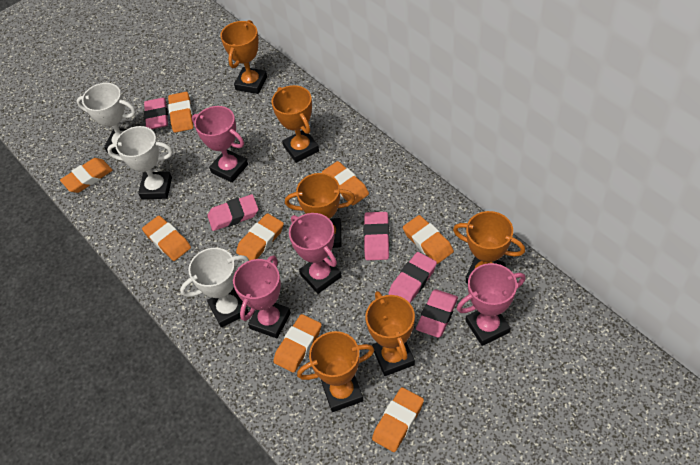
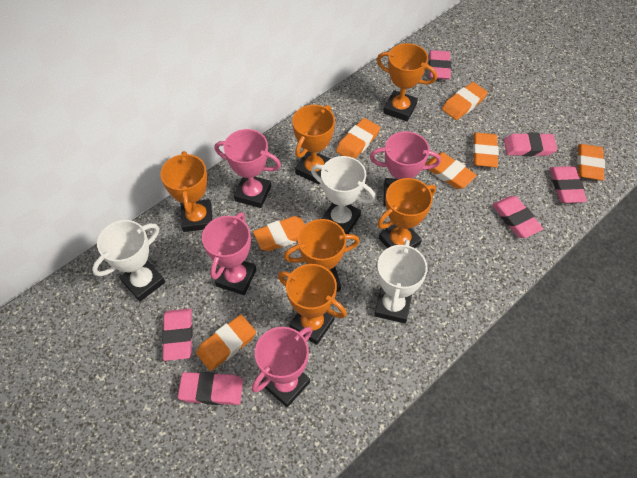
orange eraser: [60,158,113,193] [142,216,191,261] [168,92,193,133] [236,213,284,261] [273,314,322,373] [322,161,369,205] [372,387,424,452] [403,215,454,264] = 8 -> [196,315,256,371] [253,216,305,251] [336,118,380,158] [425,152,477,189] [442,82,488,120] [473,133,499,167] [577,144,605,180] = 7
pink eraser: [144,98,168,129] [207,194,258,231] [364,212,390,260] [388,252,437,303] [416,289,458,338] = 5 -> [162,308,193,361] [178,372,243,405] [429,50,451,80] [492,196,543,238] [504,133,557,156] [550,166,587,203] = 6

